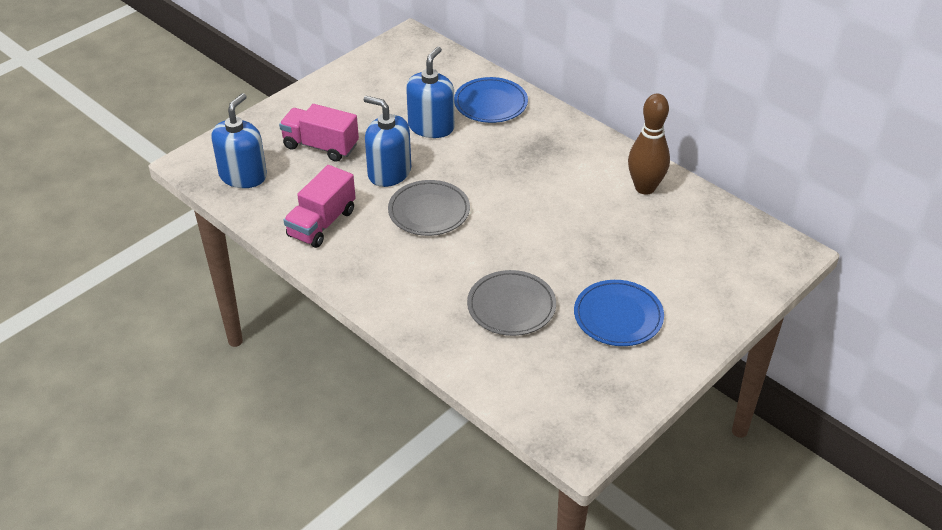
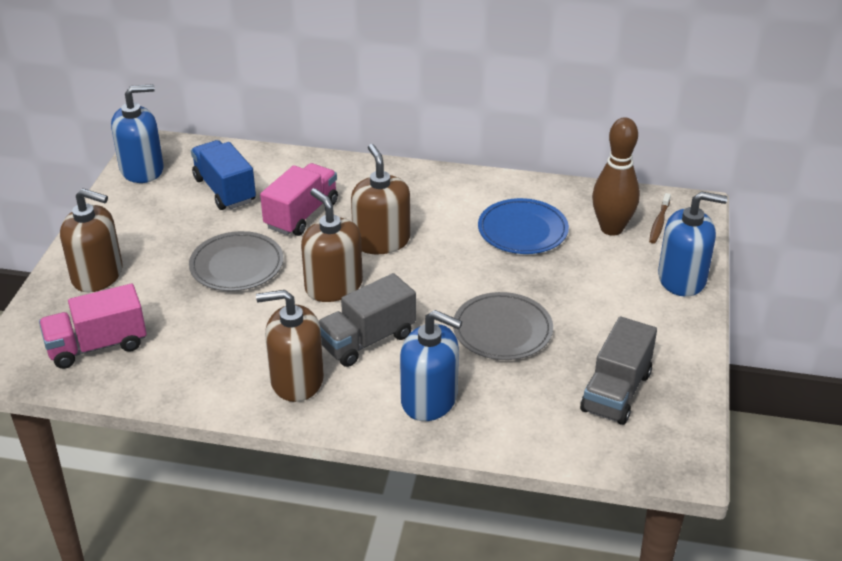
blue plate: [454,77,528,123] [574,280,664,346] = 2 -> [478,198,569,254] = 1
blue truck: none = 0 -> [191,140,256,210] = 1
brown soap dispenser: none = 0 -> [60,188,122,292] [256,290,324,402] [301,188,363,302] [351,144,410,254] = 4
brown toothbrush: none = 0 -> [649,193,671,244] = 1
grey truck: none = 0 -> [318,273,416,367] [580,316,657,425] = 2

